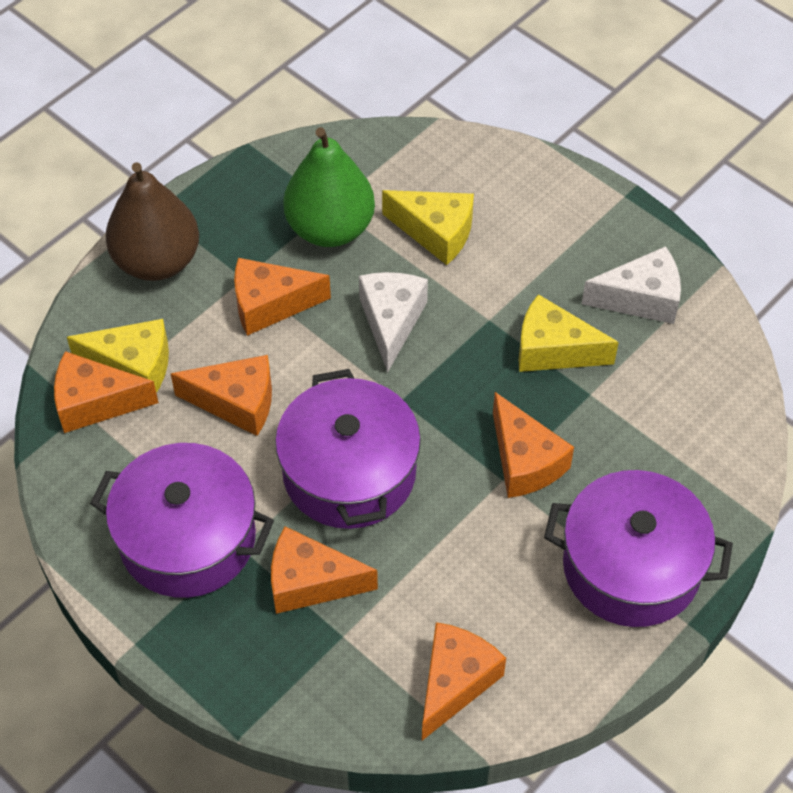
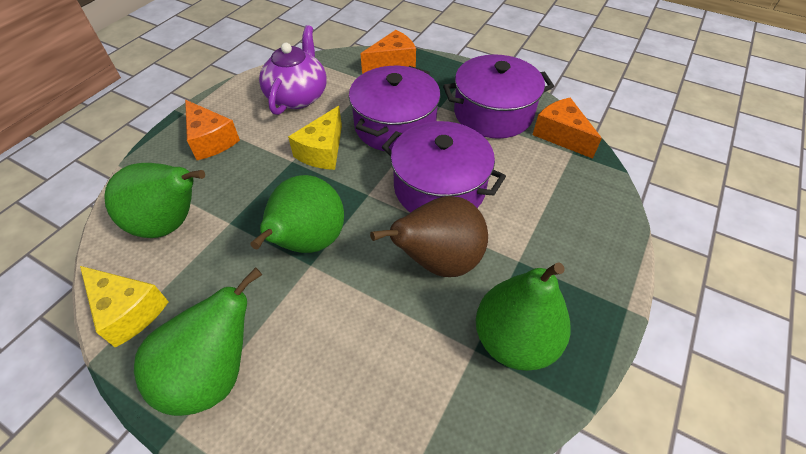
green pear: [283,127,375,247] = 1 -> [104,163,205,238] [134,267,262,416] [250,175,344,253] [476,263,570,371] = 4
orange cheese: [54,351,159,433] [171,355,272,436] [234,258,331,336] [271,526,378,614] [422,622,506,741] [493,392,574,498] = 6 -> [185,100,240,160] [361,30,416,74] [533,97,602,159] = 3
purple teapot: none = 0 -> [259,25,326,115] = 1
white cheese: [359,272,428,373] [582,246,681,324] = 2 -> none = 0
yellow cheese: [67,319,169,393] [382,190,474,265] [518,294,619,372] = 3 -> [80,266,169,348] [288,106,342,170] = 2

